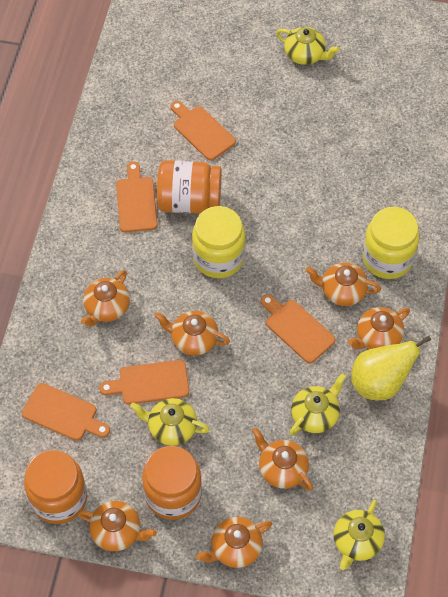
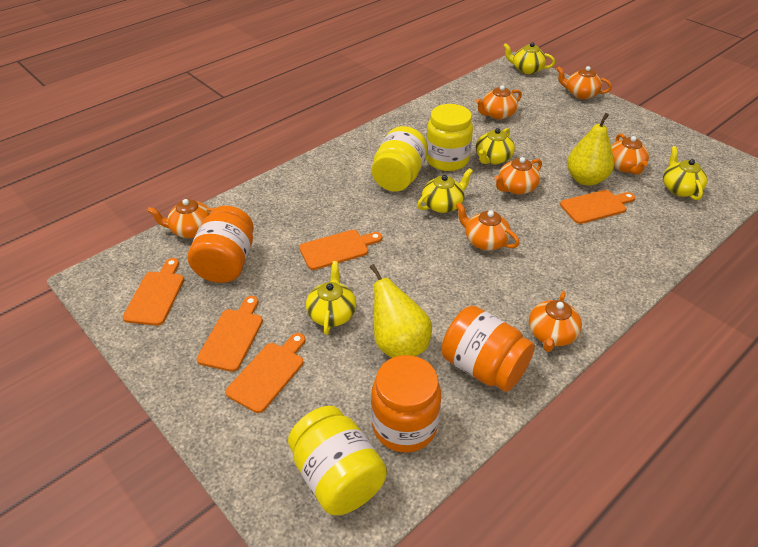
yellow jar: [192,206,246,278] [362,207,419,279] = 2 -> [288,406,387,515] [372,126,428,191] [426,104,473,171] = 3
yellow pear: [351,336,431,400] = 1 -> [370,264,432,358] [567,113,614,186] = 2
yellow teapot: [130,398,210,446] [276,27,339,65] [289,373,346,436] [333,500,385,570] = 4 -> [306,261,356,335] [417,168,473,213] [476,128,515,164] [503,42,555,74] [663,146,707,200] = 5

